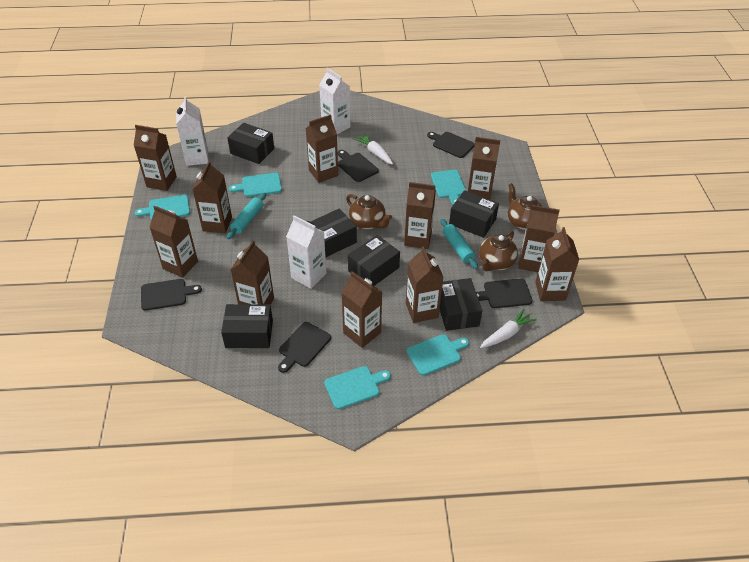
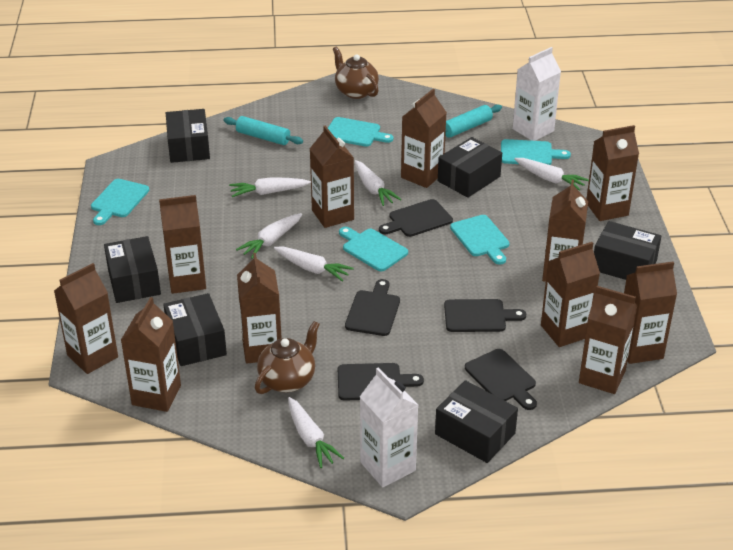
brown teapot: [346,194,392,230] [479,231,518,272] [508,183,543,230] = 3 -> [255,321,320,394] [333,47,379,99] = 2
white carrot: [354,133,393,165] [480,309,537,348] = 2 -> [229,177,311,197] [236,213,302,259] [274,247,354,282] [288,397,344,468] [355,160,402,206] [514,158,589,191] = 6
white carton: [176,96,209,166] [286,215,326,289] [319,68,351,134] = 3 -> [360,367,418,487] [513,47,561,141] = 2

